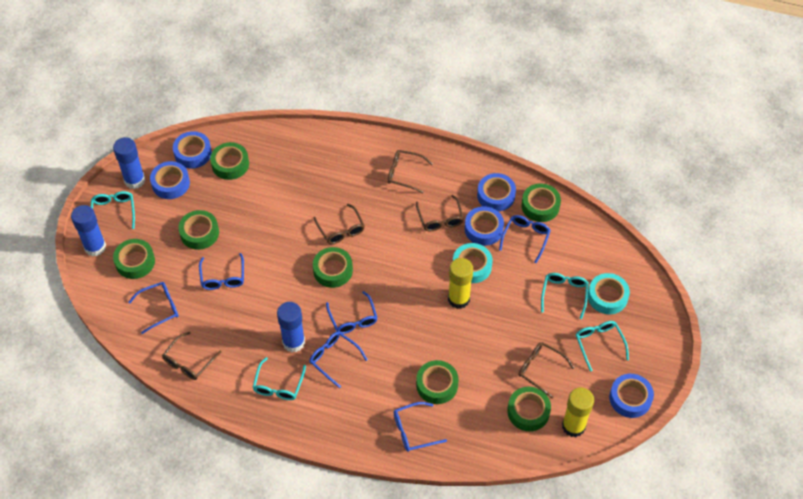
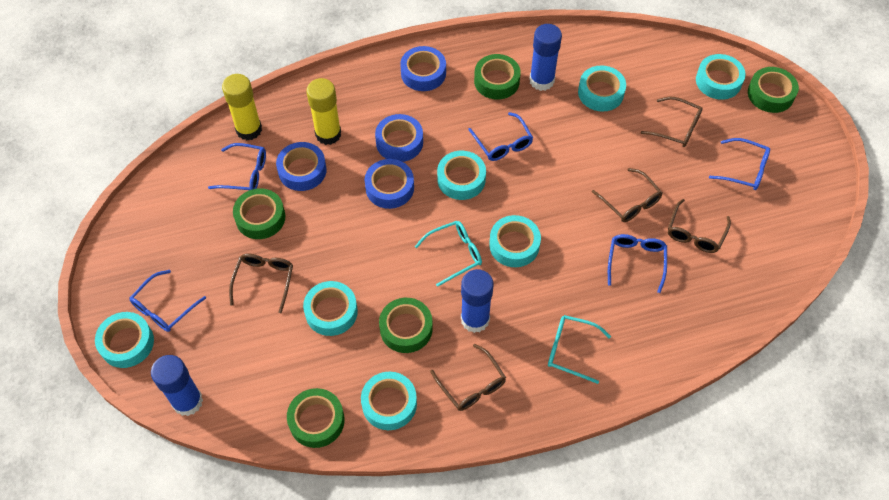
blue glasses: [129,282,178,334] [199,253,244,290] [309,332,368,388] [326,291,378,334] [394,402,447,452] [499,215,551,263] = 6 -> [130,270,206,332] [208,143,266,190] [468,112,533,161] [608,234,667,293] [709,138,770,190] = 5
blue tape: [150,161,190,199] [173,131,212,168] [465,206,504,246] [477,173,516,212] [609,374,654,418] = 5 -> [276,142,327,191] [365,159,414,209] [375,114,423,162] [400,46,446,91] = 4
green tape: [113,239,155,279] [179,210,219,250] [210,142,249,180] [313,247,353,288] [416,360,459,404] [507,387,551,431] [521,183,561,222] = 7 -> [233,188,285,239] [287,388,345,448] [379,298,433,353] [474,54,521,99] [748,67,799,113] = 5
turquoise glasses: [91,191,135,229] [252,357,306,400] [541,273,589,319] [575,321,629,372] = 4 -> [415,221,482,287] [548,315,611,384] = 2
turquoise tape: [453,243,493,283] [588,273,630,314] = 2 -> [95,312,154,368] [303,281,358,336] [361,372,417,430] [437,151,486,200] [489,215,541,267] [578,65,626,112] [696,54,745,100] = 7

